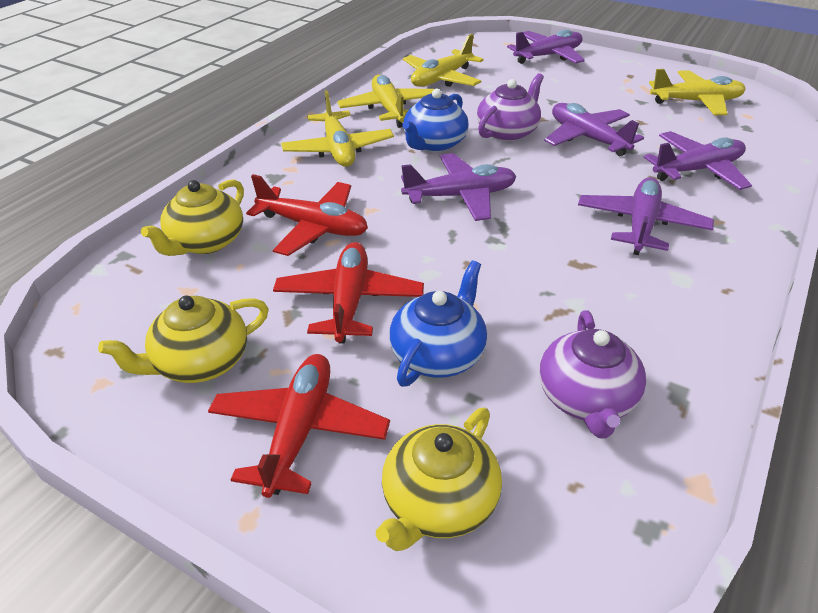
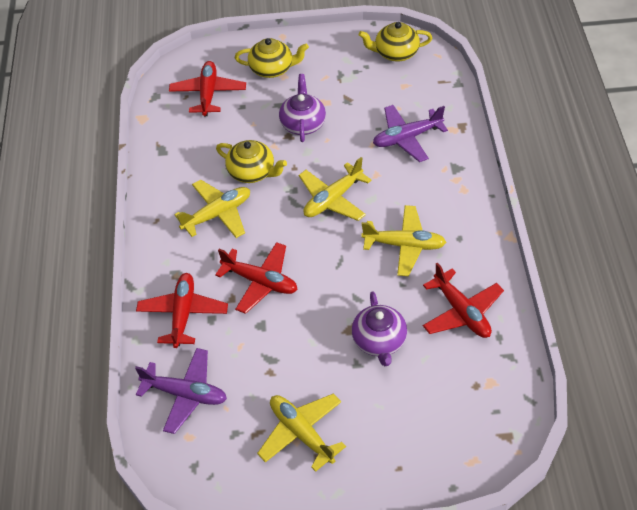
blue teapot: [389,261,487,387] [402,89,469,152] = 2 -> none = 0
purple plane: [401,153,516,221] [507,30,585,64] [544,103,644,156] [578,177,714,255] [643,131,752,190] = 5 -> [135,348,227,434] [373,105,448,162] = 2
red plane: [208,354,390,498] [246,174,368,256] [273,242,424,344] = 3 -> [136,273,228,348] [169,61,246,116] [215,242,298,314] [423,262,504,338] = 4

